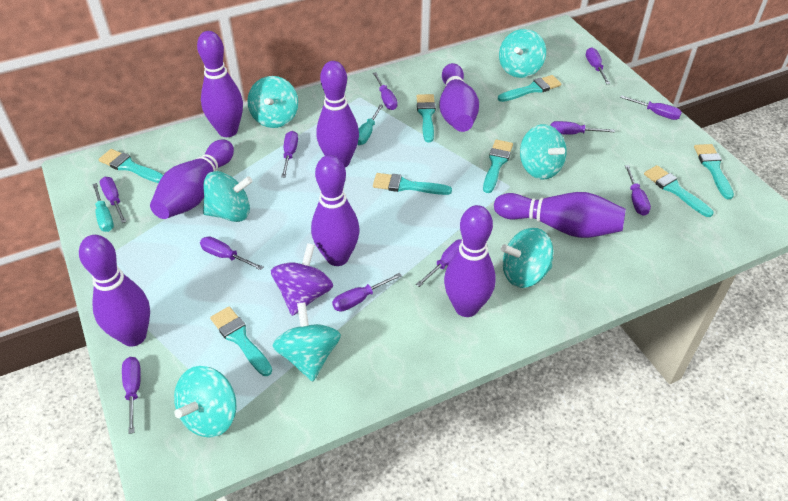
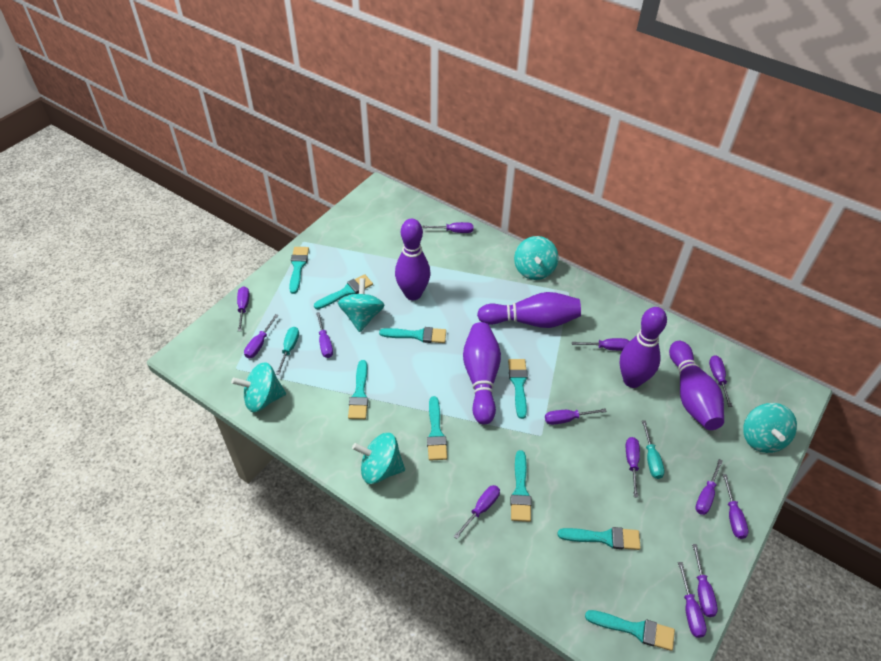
purple bowling pin: [79,235,150,347] [150,139,234,219] [197,31,243,137] [311,155,359,266] [316,61,359,168] [440,63,479,132] [444,205,496,317] [494,192,626,238] = 8 -> [395,219,430,300] [463,322,501,424] [477,292,581,328] [620,307,667,388] [669,341,724,430] = 5
purple screwdriver: [100,177,126,223] [122,357,141,434] [200,236,263,270] [281,131,298,177] [332,273,402,312] [373,72,397,110] [416,239,462,287] [550,121,615,135] [586,47,610,84] [620,95,682,120] [625,165,651,216] = 11 -> [237,286,250,331] [244,314,279,358] [316,312,333,358] [422,222,473,233] [453,485,500,539] [545,408,607,425] [572,338,629,351] [626,437,640,498] [678,562,707,638] [692,544,718,617] [695,459,723,515] [709,355,733,407] [723,474,749,539] = 13
purple spinning top: [271,243,333,316] = 1 -> none = 0
turquoise brush: [99,149,163,183] [210,306,272,376] [373,173,452,195] [417,94,436,142] [483,139,513,193] [498,75,561,102] [644,165,713,217] [694,144,734,199] = 8 -> [289,247,309,294] [314,274,373,309] [348,360,368,419] [379,327,446,343] [427,396,447,461] [508,359,528,419] [511,450,532,522] [558,527,641,550] [585,610,675,651] = 9
turquoise spinning top: [174,366,236,438] [203,171,252,222] [247,76,298,128] [272,302,341,381] [499,29,546,78] [501,228,553,288] [520,124,567,180] = 7 -> [231,362,286,412] [338,278,384,332] [352,433,405,484] [514,236,558,280] [743,403,797,453] = 5

